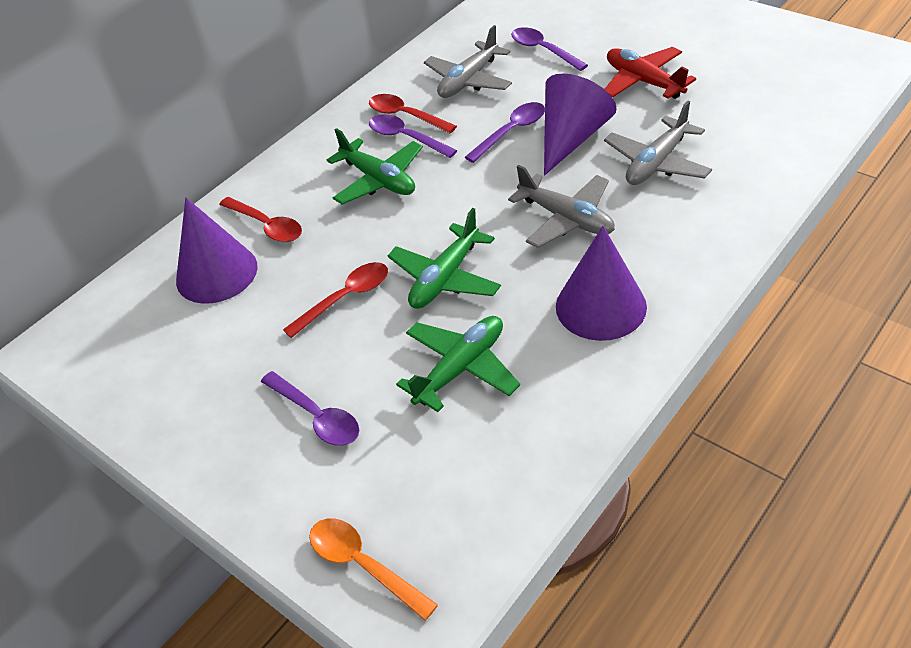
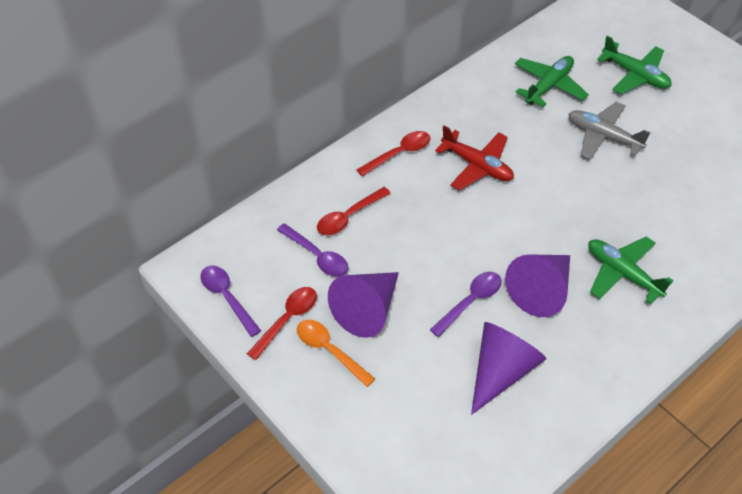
grey plane: [424,25,512,98] [508,165,615,248] [604,101,712,185] = 3 -> [568,102,650,160] = 1
purple spoon: [261,371,360,446] [369,114,457,158] [465,102,545,163] [511,27,588,71] = 4 -> [200,266,261,337] [277,223,349,277] [430,272,502,337] = 3

